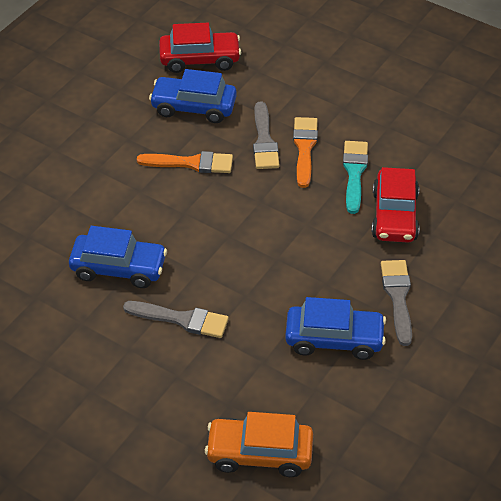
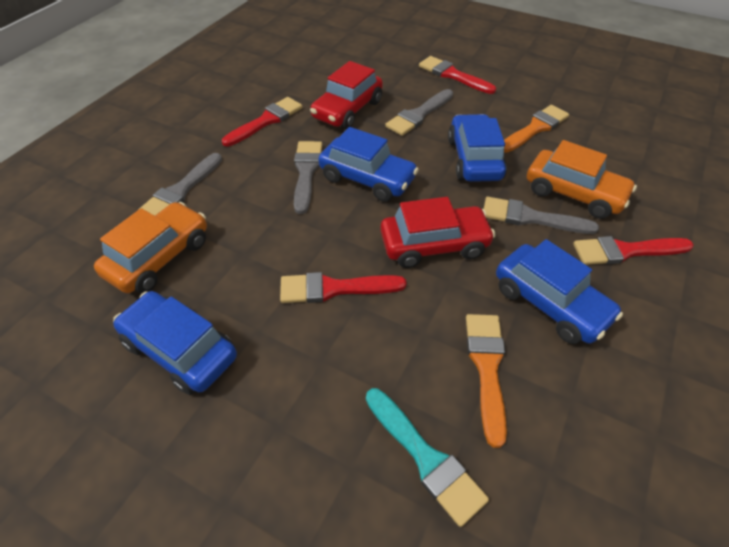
blue car: [69,226,167,288] [149,69,237,123] [285,297,386,360] = 3 -> [113,291,237,395] [318,127,419,202] [448,114,507,182] [496,239,623,344] = 4
grey brush: [123,301,229,338] [253,102,280,169] [381,260,412,346] = 3 -> [138,153,222,216] [294,141,322,214] [385,89,453,136] [484,197,599,234] = 4
orange car: [205,412,313,477] = 1 -> [94,202,207,293] [527,140,637,219] = 2
red brush: none = 0 -> [222,97,303,146] [280,272,406,303] [419,56,496,94] [573,236,693,265] = 4

